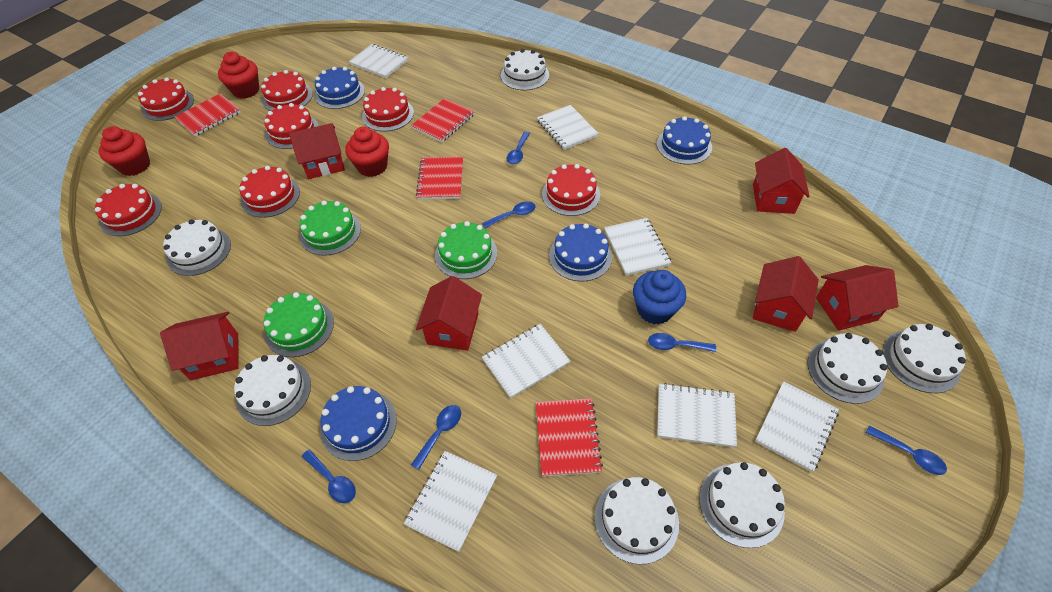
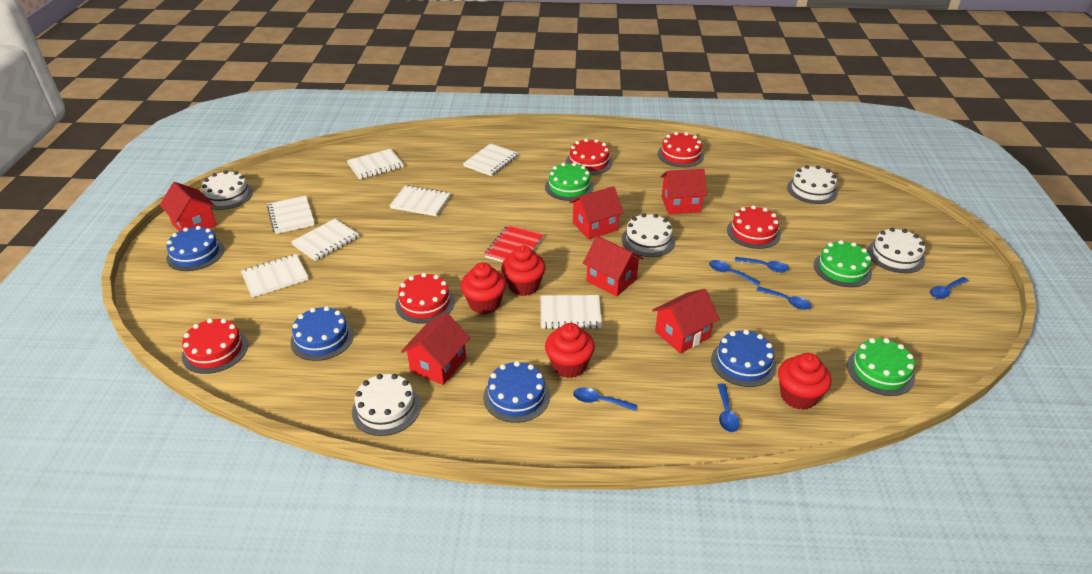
blue cupcake: [633,270,686,325] = 1 -> none = 0
red cake: [95,184,162,236] [138,77,194,121] [239,166,300,218] [261,70,313,111] [264,103,319,149] [362,87,414,132] [542,164,600,216] = 7 -> [182,318,248,374] [395,273,455,324] [566,139,613,175] [658,132,704,167] [727,205,781,249] = 5
red cupcake: [99,126,150,176] [218,52,259,99] [345,127,389,177] = 3 -> [461,263,506,314] [501,245,546,296] [545,323,595,378] [778,353,831,410] = 4
red notebook: [175,94,241,136] [411,98,475,142] [416,157,463,200] [536,398,603,477] = 4 -> [484,225,544,262] = 1
white cake: [163,219,231,276] [234,355,311,426] [501,49,549,90] [594,477,679,564] [699,462,785,548] [807,333,887,404] [883,324,966,393] = 7 -> [202,170,253,210] [352,374,421,436] [622,213,675,257] [787,165,838,204] [867,228,925,273] = 5

